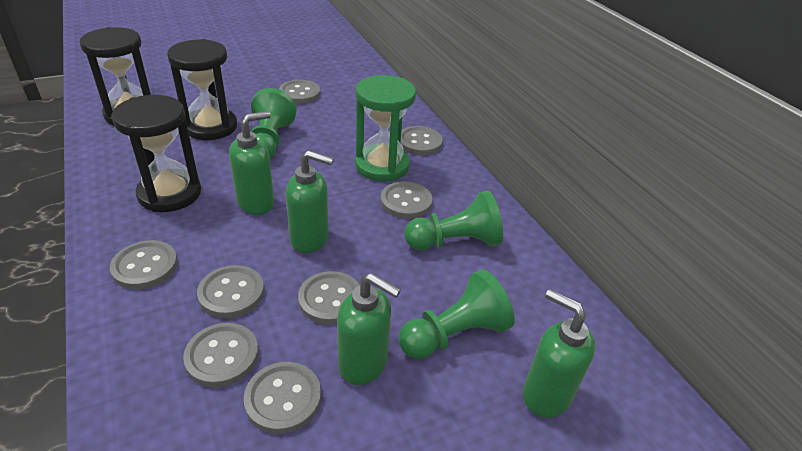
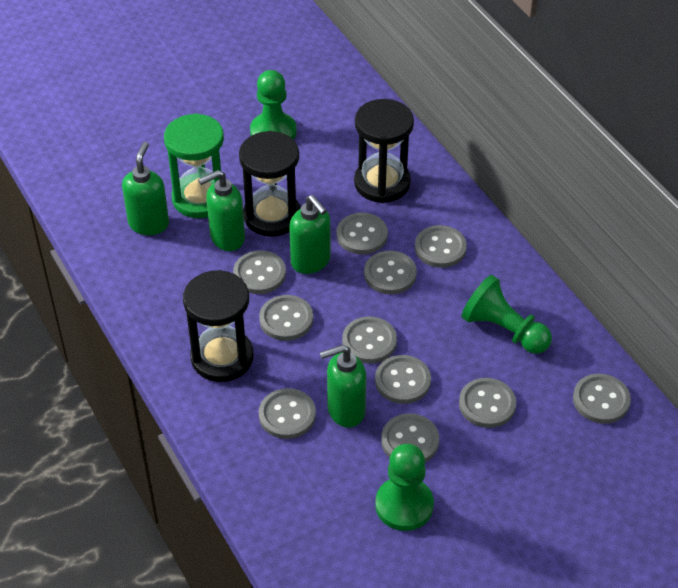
grey button: [110,240,178,289] [183,323,259,387] [197,265,264,318] [244,362,321,434] [279,80,320,104] [298,271,360,325] [381,181,433,219] [401,126,443,155] = 8 -> [233,250,286,294] [259,295,313,341] [259,388,316,439] [337,213,388,254] [342,317,397,363] [364,251,417,294] [375,355,431,404] [381,413,439,462] [415,225,467,268] [459,378,516,428] [573,374,631,424] = 11

